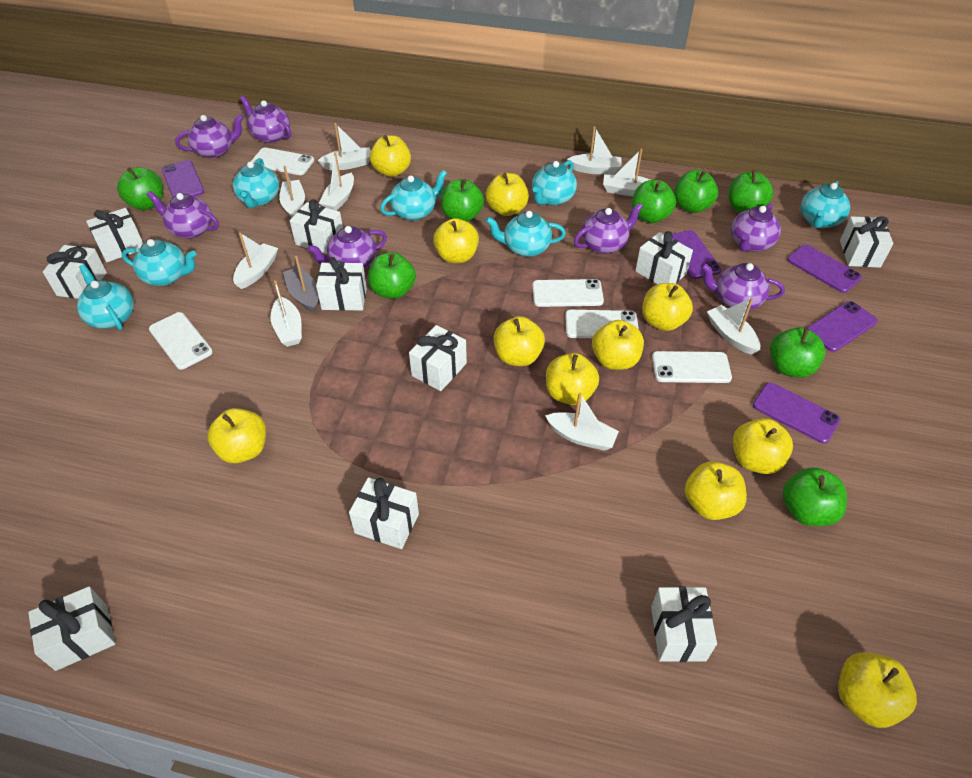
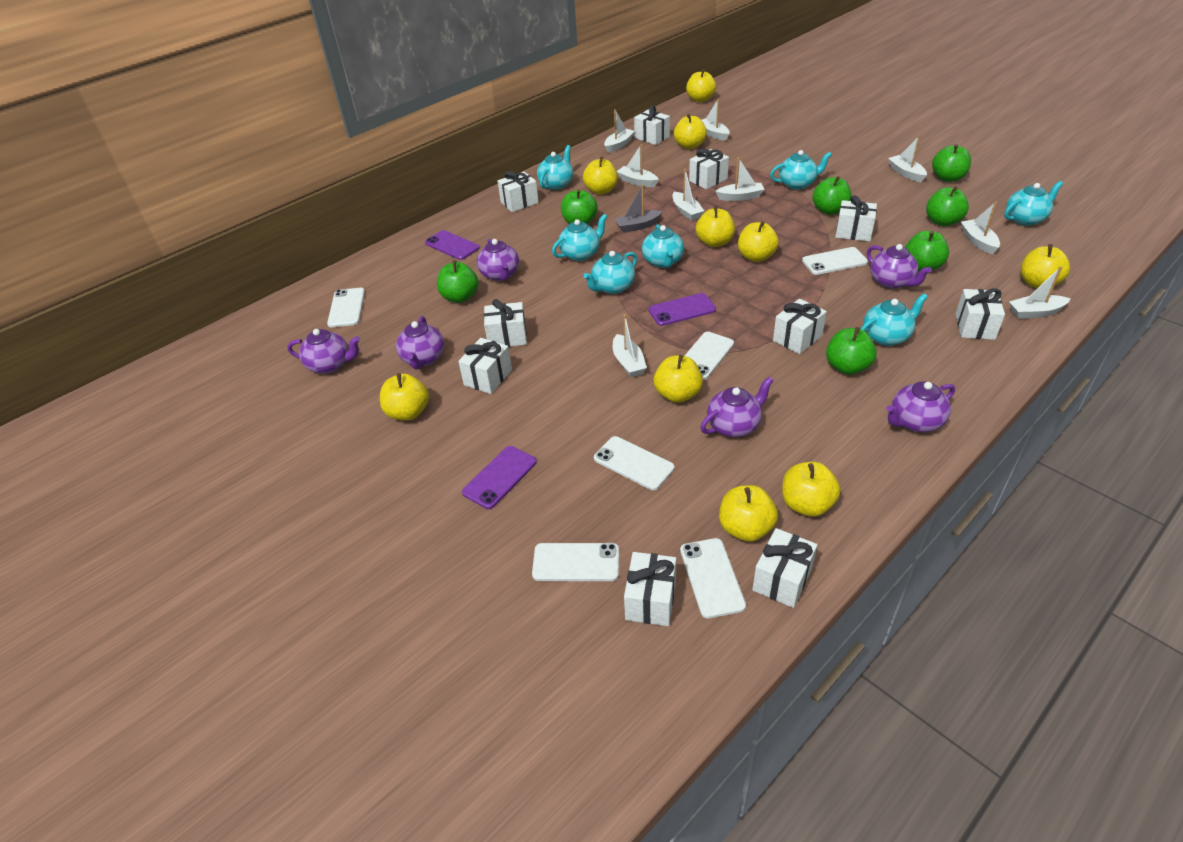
green apple: [117,167,163,210] [368,252,416,299] [441,179,484,222] [632,180,676,223] [674,170,718,213] [729,170,773,213] [770,327,826,378] [783,467,847,526] = 8 -> [437,260,478,303] [561,189,598,225] [813,176,851,215] [826,327,877,375] [905,231,949,271] [926,186,969,226] [932,144,971,182] = 7
purple phone: [162,160,204,198] [672,230,722,279] [753,382,841,444] [787,245,862,293] [807,301,878,352] = 5 -> [425,230,480,260] [462,446,537,509] [649,293,716,326] = 3
purple teapot: [147,191,219,239] [175,114,244,158] [240,96,291,143] [307,226,387,269] [574,203,643,254] [701,263,785,310] [731,204,781,252] = 7 -> [287,329,360,374] [396,316,444,370] [477,239,519,281] [700,377,774,437] [867,244,932,289] [886,381,955,432] = 6
white phone: [149,312,213,370] [251,148,314,175] [532,279,604,307] [565,310,639,338] [652,351,732,383] = 5 -> [327,288,365,327] [532,543,619,581] [594,436,674,490] [680,538,746,619] [685,332,734,380] [802,247,868,275] = 6
yellow apple: [207,408,266,463] [370,135,411,177] [433,218,479,263] [486,173,529,216] [493,316,545,366] [546,353,599,405] [592,320,644,370] [642,283,693,331] [685,461,747,520] [733,418,793,474] [838,652,917,728] = 11 -> [380,373,429,421] [583,156,618,195] [654,355,703,403] [674,114,707,149] [686,69,716,102] [696,206,735,247] [719,485,778,542] [738,221,779,262] [782,462,841,517] [1021,244,1070,288] = 10

